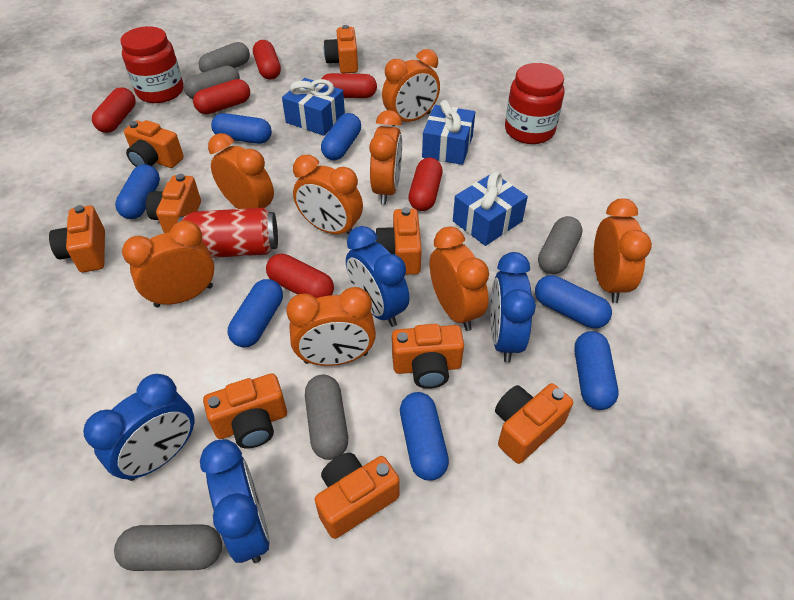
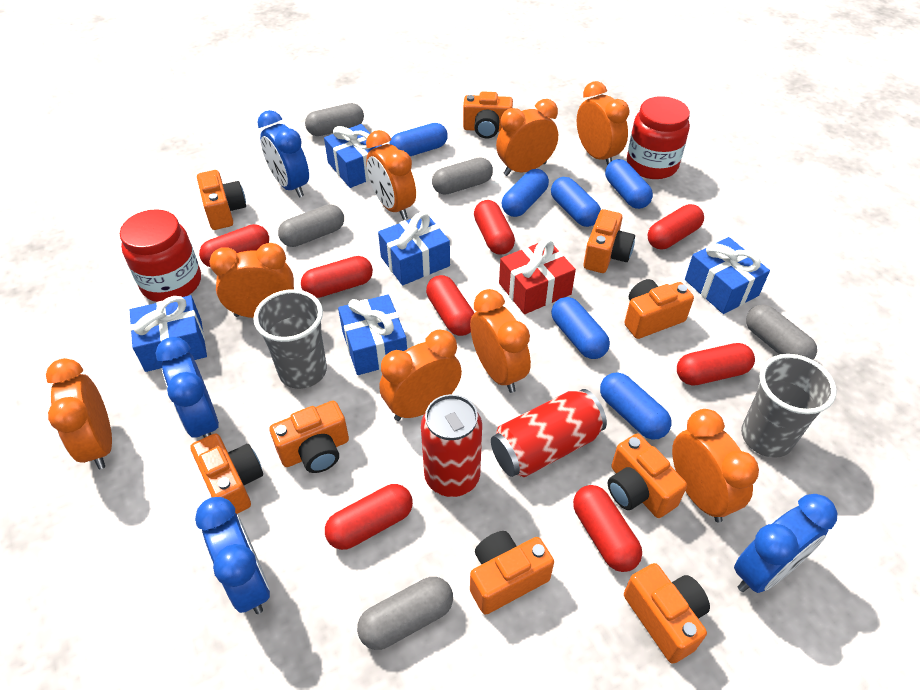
blue capsule: [115,164,160,219] [211,113,272,144] [228,279,283,347] [321,113,361,160] [400,392,449,481] [535,275,612,328] [574,331,618,410] = 7 -> [389,123,448,156] [501,169,549,217] [551,177,601,227] [551,297,610,359] [600,372,672,439] [605,159,653,209] = 6
blue gift: [282,78,345,136] [422,100,475,165] [453,171,528,246] = 3 -> [130,295,207,372] [324,124,382,188] [338,294,407,375] [378,212,450,285] [685,237,770,314] = 5
grey cup: none = 0 -> [253,289,327,389] [741,354,837,458] = 2
red can: [177,208,278,258] = 1 -> [421,394,482,497] [491,389,607,477] = 2
red capsule: [92,87,136,133] [193,79,250,114] [253,40,281,80] [266,254,334,298] [321,73,377,98] [409,158,443,211] = 6 -> [199,224,269,268] [301,256,373,298] [325,484,413,550] [426,275,474,336] [474,200,515,255] [573,485,642,572] [648,204,704,249] [677,343,755,386] = 8
red gift: none = 0 -> [499,239,576,314] = 1

